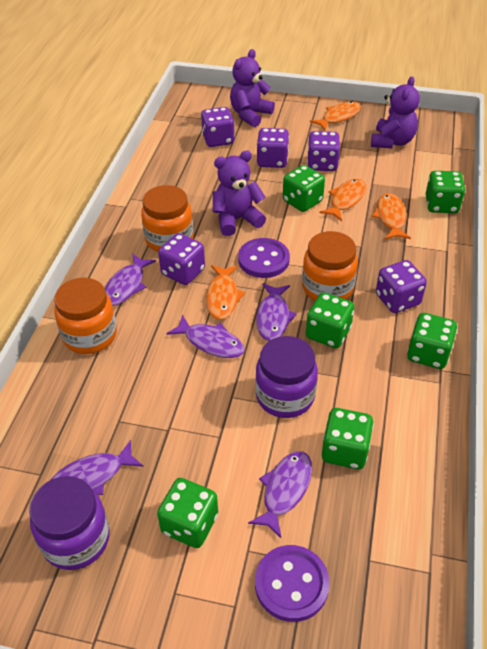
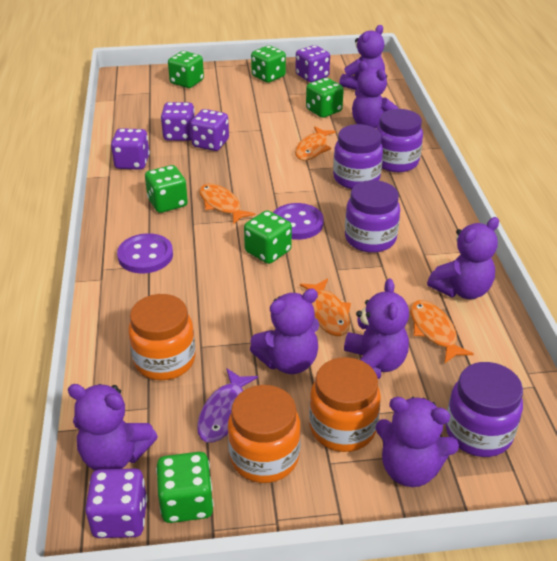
purple fish: [51,440,144,495] [105,253,156,306] [166,315,245,358] [248,451,312,538] [256,283,297,341] = 5 -> [197,368,258,442] = 1
purple jar: [29,476,110,570] [255,336,318,418] = 2 -> [333,124,383,189] [345,180,400,253] [377,109,423,172] [445,362,523,457] = 4
purple teddy bear: [213,150,266,236] [230,49,275,127] [371,77,420,148] = 3 -> [68,384,158,470] [250,288,319,374] [339,25,385,90] [344,279,409,379] [352,61,398,128] [375,397,459,487] [427,217,499,299] = 7

